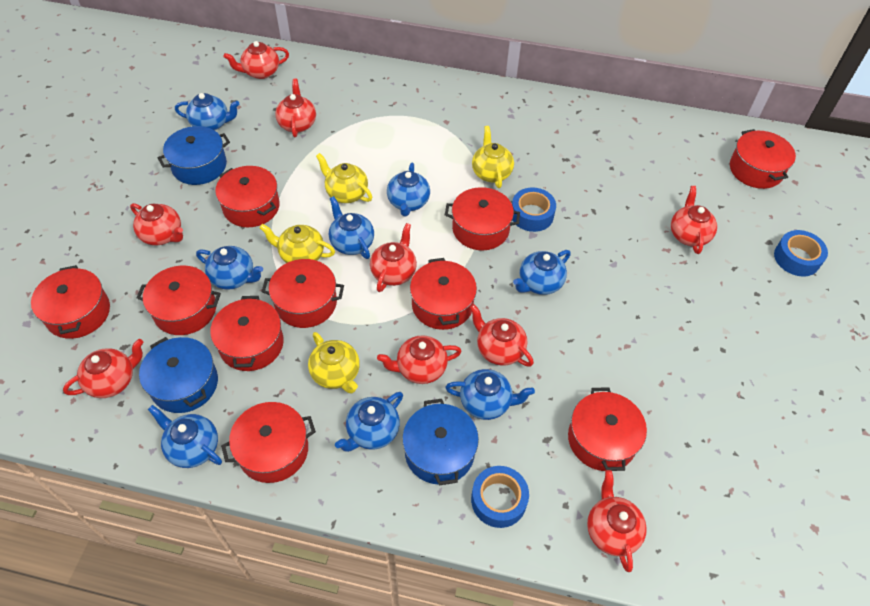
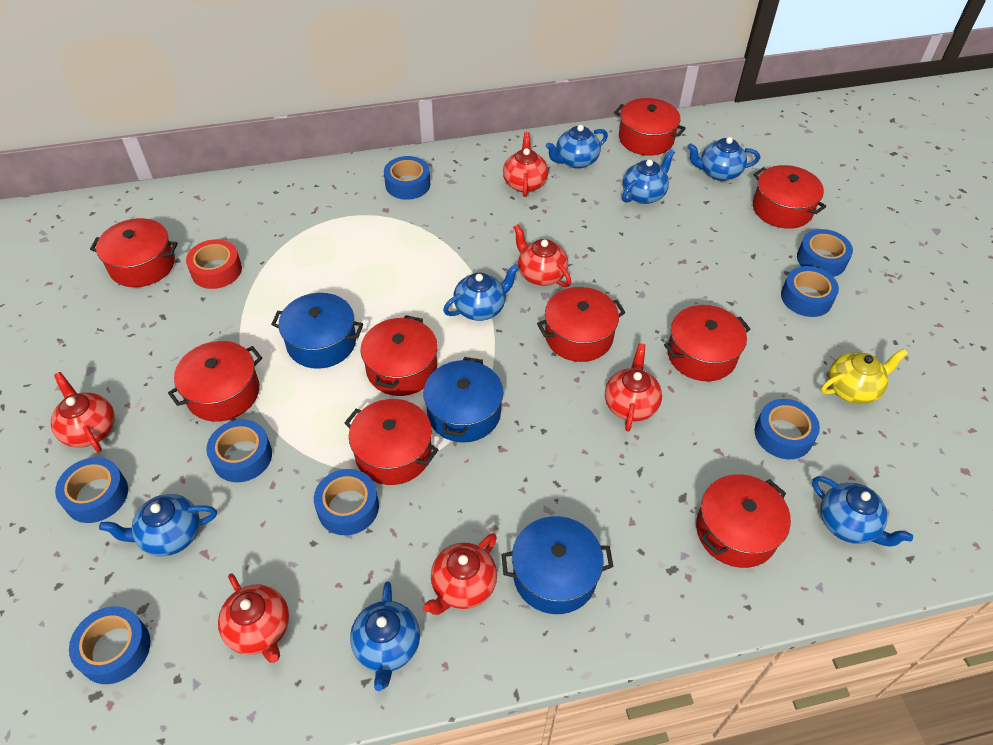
blue tape: [471,466,529,528] [512,187,556,232] [774,230,828,276] = 3 -> [55,457,128,523] [69,606,151,684] [206,420,272,482] [314,469,379,535] [384,156,430,200] [755,399,820,459] [781,266,839,317] [797,229,853,277] = 8
blue teapot: [148,405,222,468] [175,93,239,130] [196,246,263,290] [329,196,374,259] [335,392,403,452] [387,163,430,216] [445,369,535,420] [513,250,571,295] = 8 -> [99,494,217,557] [350,581,420,691] [443,264,519,321] [546,125,608,169] [622,149,675,204] [687,137,760,181] [812,476,913,546] = 7
red pot: [31,265,110,339] [136,266,221,335] [210,296,284,371] [215,166,280,228] [221,402,316,483] [262,259,344,328] [410,258,477,330] [445,187,520,250] [568,387,647,471] [730,129,796,189] = 10 -> [90,218,178,287] [168,341,262,422] [344,399,438,485] [361,315,438,396] [537,287,626,362] [615,98,686,156] [664,305,750,381] [696,474,791,568] [753,165,826,229] = 9
red tape: none = 0 -> [186,239,242,289] = 1
red teapot: [63,339,143,398] [130,203,183,246] [223,41,289,79] [275,78,316,137] [370,223,417,292] [377,335,462,384] [470,304,534,367] [587,470,647,572] [671,186,717,254] = 9 -> [51,372,115,453] [218,573,289,663] [423,533,497,615] [503,132,549,197] [513,224,571,287] [605,343,662,432] = 6
yellow teapot: [260,224,335,263] [308,332,360,394] [316,153,372,203] [472,126,514,188] = 4 -> [821,349,908,404] = 1

